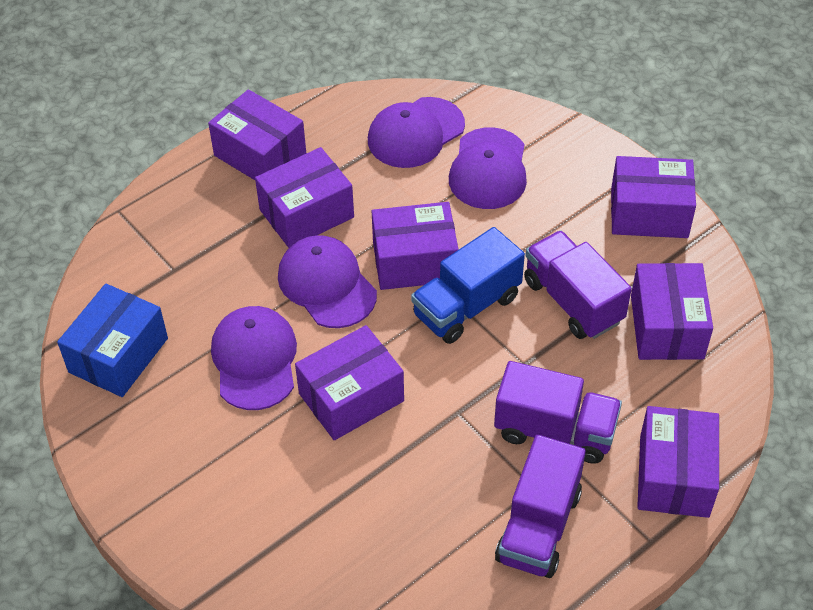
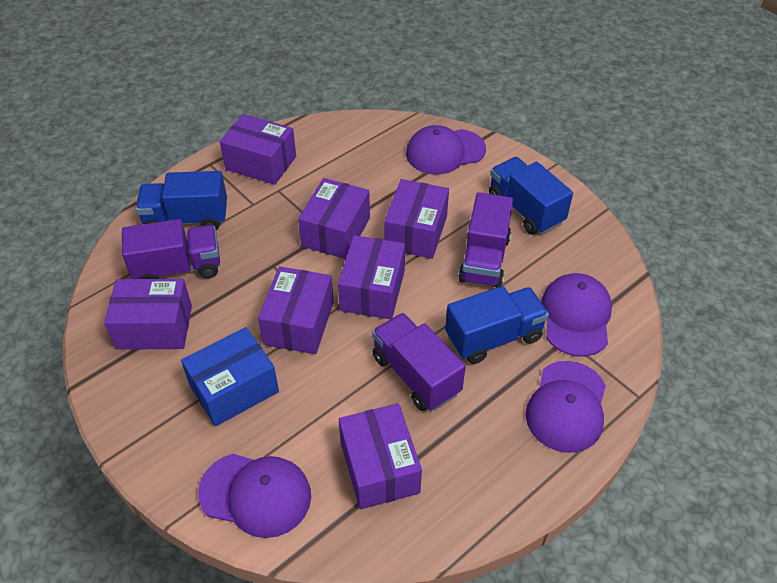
blue truck: [411,227,525,344] = 1 -> [135,171,227,230] [445,286,549,364] [489,157,573,235] = 3

